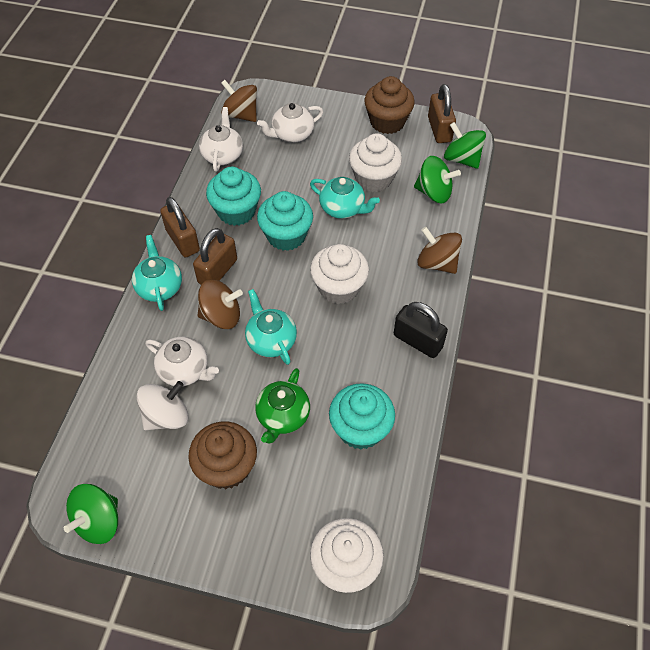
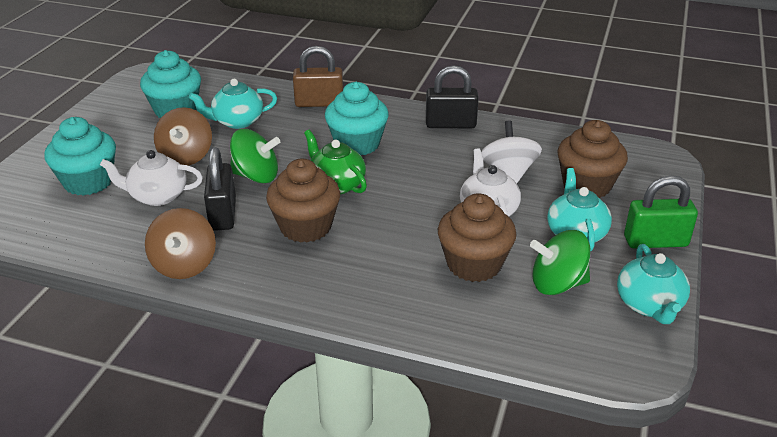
black padlock: [394,302,448,358] = 1 -> [204,147,236,231] [426,65,479,128] = 2
brown cupcake: [188,421,257,489] [364,76,415,134] = 2 -> [266,159,340,243] [438,194,517,282] [557,120,628,198] = 3
brown padlock: [160,197,200,257] [193,228,237,285] [428,84,456,143] = 3 -> [293,46,343,107] = 1
brown spinning top: [198,279,243,329] [221,80,257,122] [417,227,462,274] = 3 -> [145,208,216,279] [154,107,212,166] = 2
green padlock: none = 0 -> [624,175,698,248] = 1
green spinning top: [64,484,118,544] [414,156,461,203] [444,122,486,169] = 3 -> [230,129,280,183] [530,230,590,295] = 2
white cupcake: [310,244,369,304] [310,518,384,593] [349,133,402,192] = 3 -> none = 0
white teapot: [145,337,219,386] [199,107,243,172] [257,103,323,143] = 3 -> [100,150,203,206] [460,148,521,217] = 2

